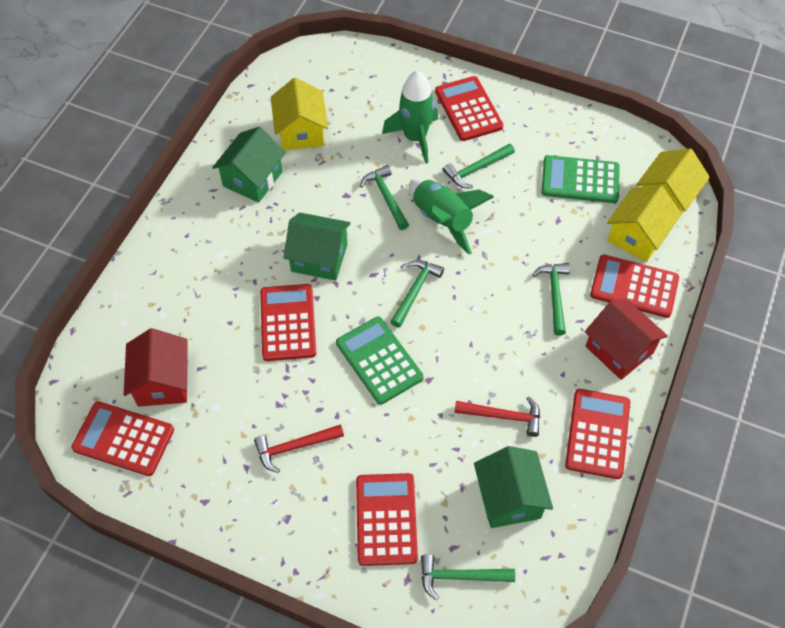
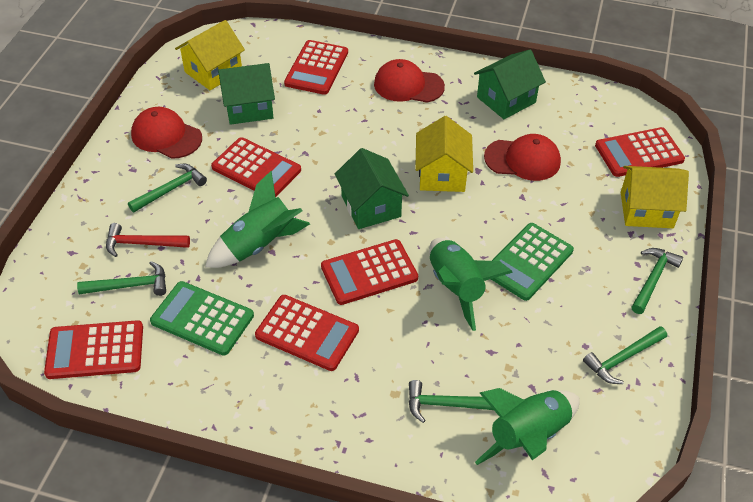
green rocket: [382,70,438,164] [409,179,494,255] = 2 -> [205,171,310,268] [429,238,513,331] [475,388,580,465] = 3
red cap: none = 0 -> [131,107,202,159] [374,59,445,103] [484,134,561,181] = 3
red hammer: [254,424,344,473] [454,396,540,437] = 2 -> [106,223,190,257] = 1
red house: [124,328,188,407] [585,299,668,380] = 2 -> none = 0

